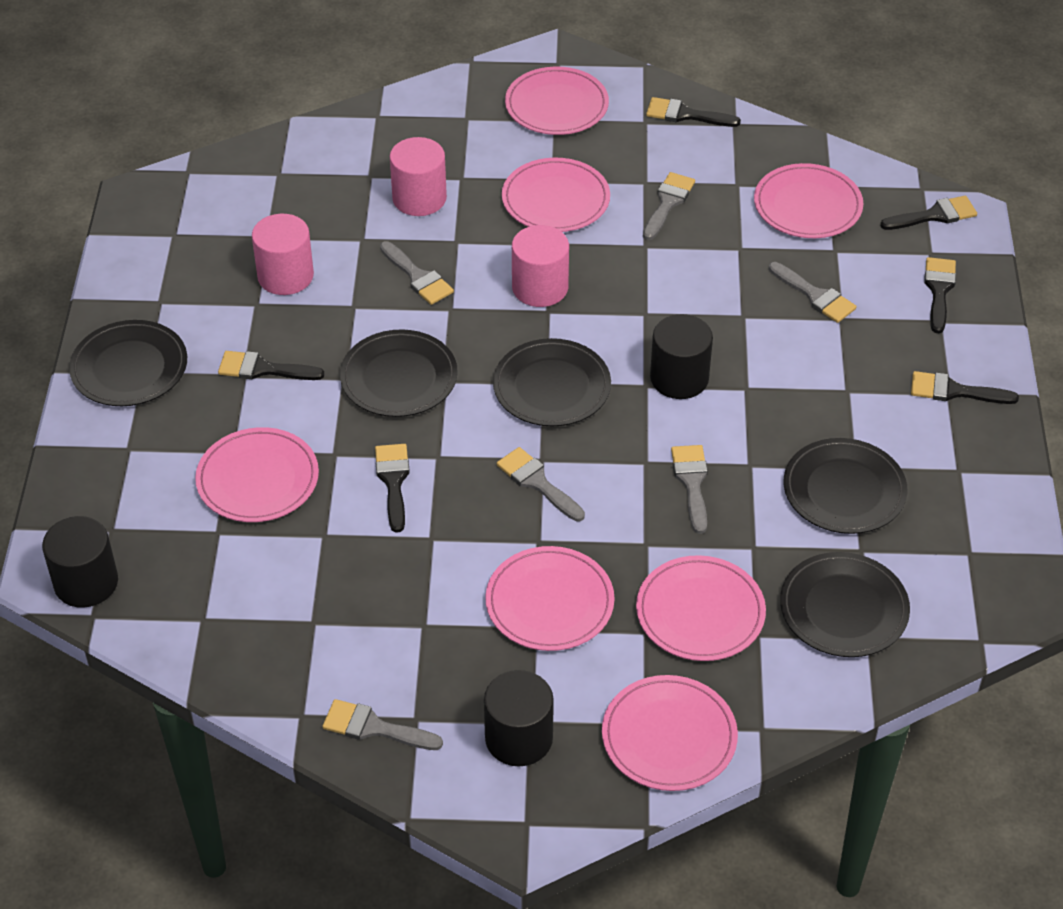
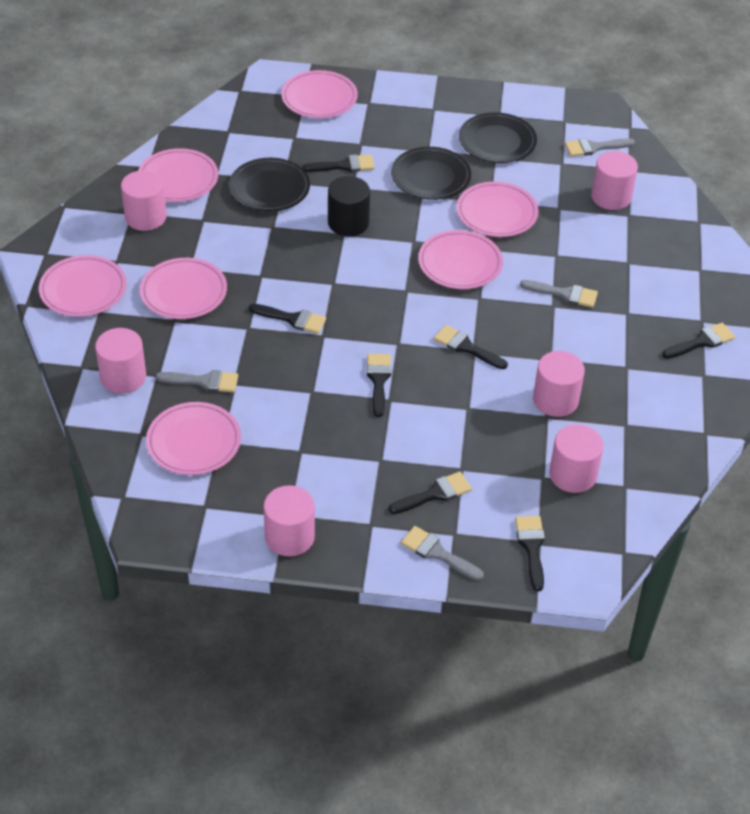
black brush: [218,351,325,380] [375,444,410,533] [646,97,741,127] [880,196,977,230] [911,371,1019,404] [924,257,956,333] = 6 -> [249,304,326,334] [302,154,375,172] [367,354,391,417] [389,472,472,514] [434,325,508,369] [515,516,545,591] [662,323,735,359] = 7
black cylinder: [42,516,118,608] [484,670,554,766] [650,314,713,399] = 3 -> [328,176,370,236] = 1
black plate: [69,320,187,406] [340,329,458,417] [493,338,611,427] [780,552,910,657] [783,438,907,534] = 5 -> [229,158,310,212] [391,147,471,200] [459,112,537,163] = 3
grey brush: [322,699,443,750] [380,241,454,305] [497,447,585,522] [643,172,695,240] [671,445,708,534] [769,262,857,323] = 6 -> [155,370,238,392] [401,526,484,581] [520,280,598,308] [565,138,635,157] = 4
pink cylinder: [252,214,314,295] [390,137,447,216] [512,225,569,307] = 3 -> [95,328,146,394] [121,170,167,231] [264,485,315,557] [533,351,585,417] [549,424,604,493] [591,151,638,210] = 6

